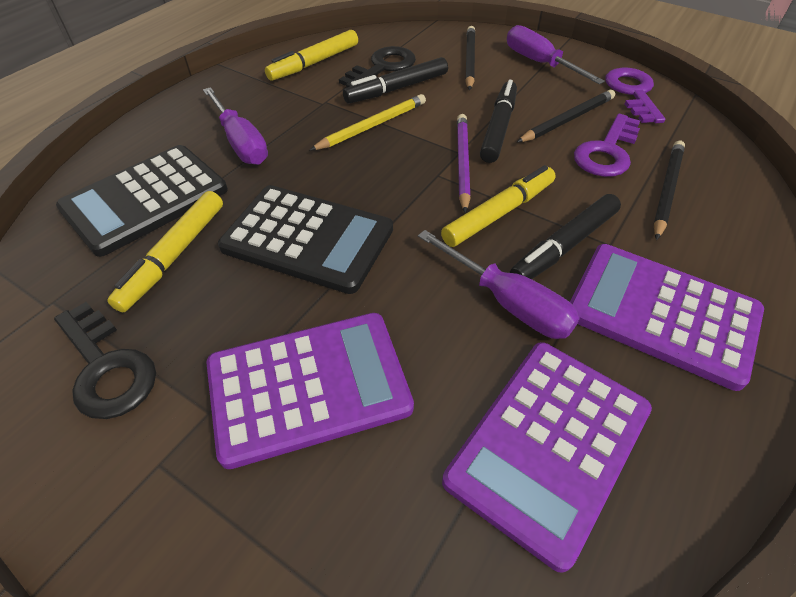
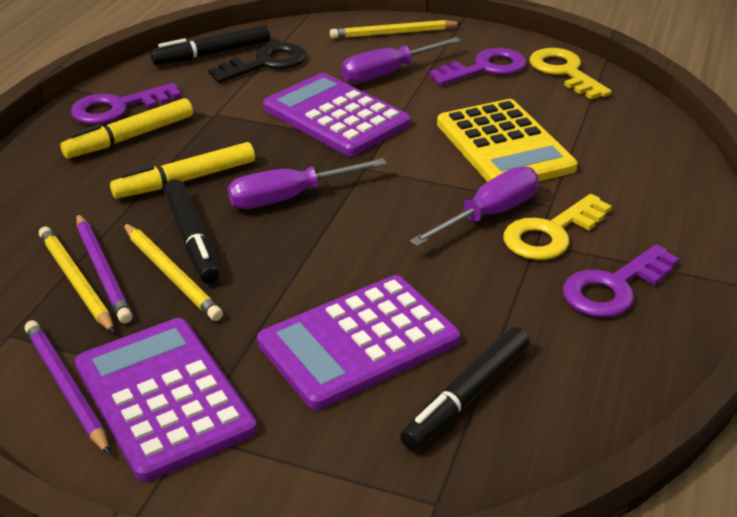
black calculator: [56,145,228,257] [218,185,393,294] = 2 -> none = 0
black key: [54,302,156,419] [339,46,416,87] = 2 -> [208,42,307,83] = 1
black pencil: [465,26,475,90] [517,90,615,142] [653,141,685,240] = 3 -> none = 0
purple key: [574,114,640,177] [605,68,665,123] = 2 -> [71,83,182,124] [429,48,527,85] [563,244,679,317] = 3
purple pencil: [457,114,471,213] = 1 -> [25,320,110,455] [76,213,132,323] = 2
yellow calculator: none = 0 -> [437,99,578,182] = 1
yellow key: none = 0 -> [503,194,612,260] [530,48,612,99] = 2
yellow marker: [107,191,223,312] [265,30,358,81] [441,165,556,247] = 3 -> [60,98,193,158] [110,142,255,199] = 2
yellow pencil: [310,94,426,150] = 1 -> [39,227,115,333] [123,223,223,321] [330,20,462,39] = 3

